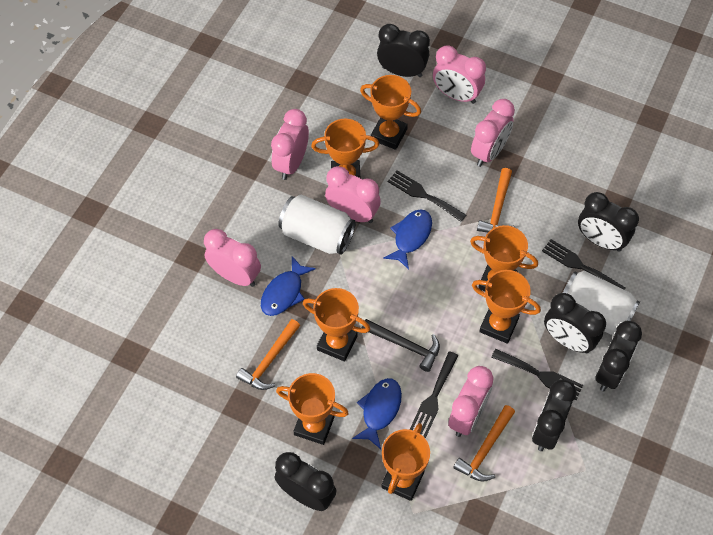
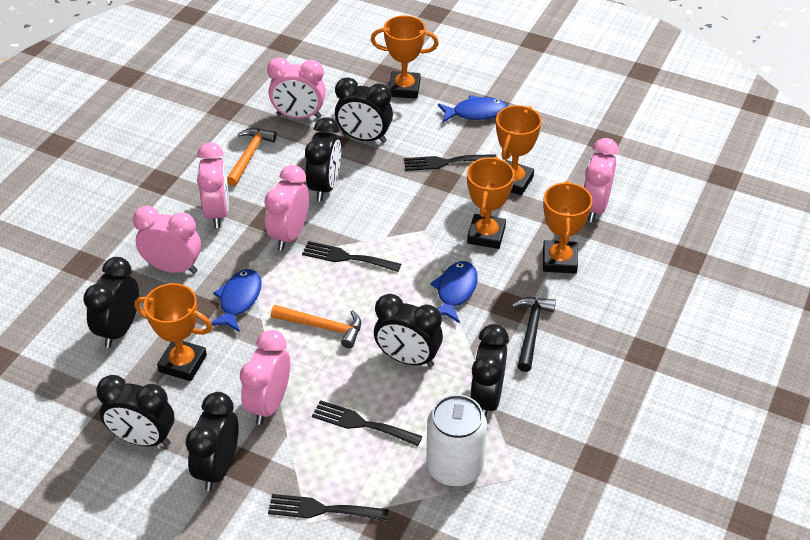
black clock: [275,452,337,511] [377,24,430,77] [532,379,576,451] [544,293,606,353] [578,192,639,252] [596,321,642,392] = 6 -> [83,257,139,348] [96,375,174,446] [186,392,239,491] [305,117,341,201] [335,77,393,143] [374,294,443,367] [470,324,509,417] = 7
orange hammer: [236,319,300,390] [453,405,515,482] [477,168,515,232] = 3 -> [227,128,277,186] [271,305,361,348] = 2
orange trophy: [276,373,349,445] [303,288,370,361] [311,118,379,178] [360,75,421,150] [381,423,430,501] [470,225,538,291] [472,270,541,344] = 7 -> [134,283,212,381] [371,15,439,99] [467,157,515,249] [496,105,542,195] [543,181,592,274] = 5
white can: [278,195,356,255] [563,271,640,334] = 2 -> [426,394,487,487] = 1

